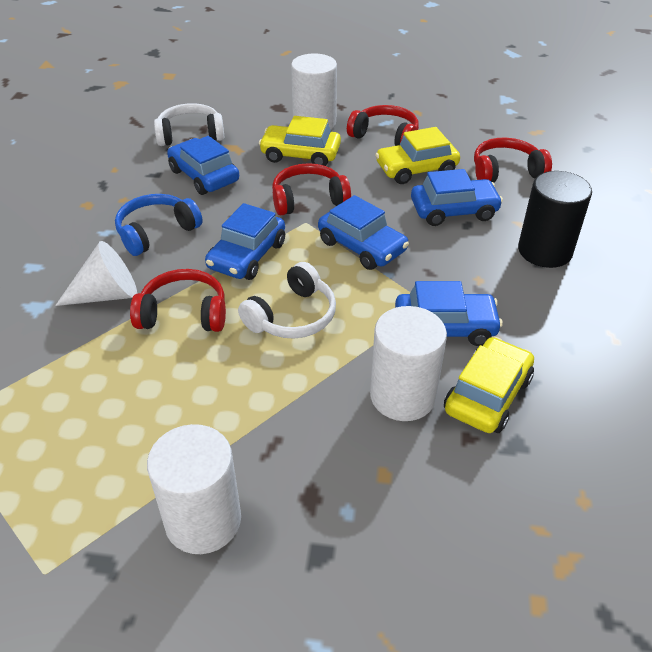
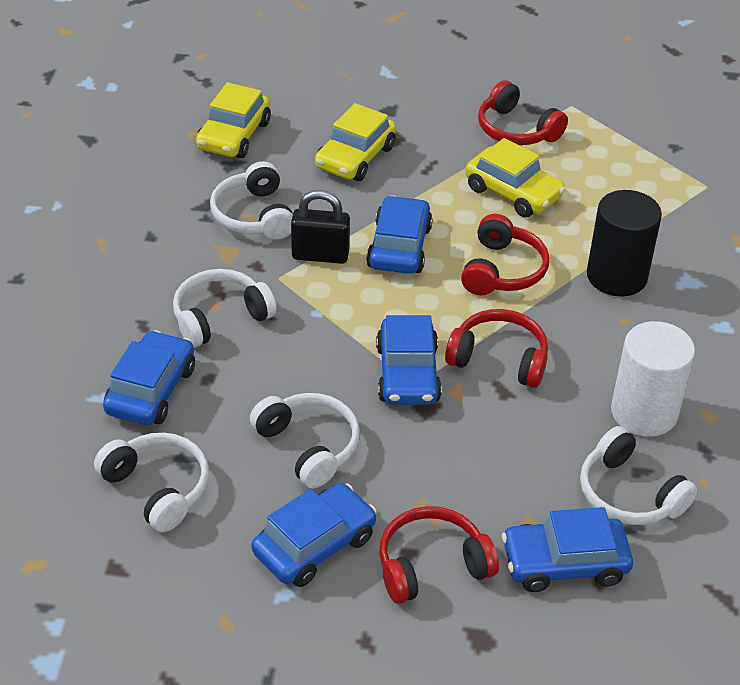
black padlock: none = 0 -> [291,190,350,264] = 1
blue headphones: [115,194,203,256] = 1 -> none = 0
white cone: [55,241,137,306] = 1 -> none = 0
white cylinder: [147,424,241,554] [291,53,337,130] [370,306,447,421] = 3 -> [611,321,695,437] = 1
white headphones: [154,103,224,146] [238,262,336,339] = 2 -> [94,433,209,532] [173,269,277,348] [210,161,293,240] [250,393,360,488] [580,426,697,525] = 5

